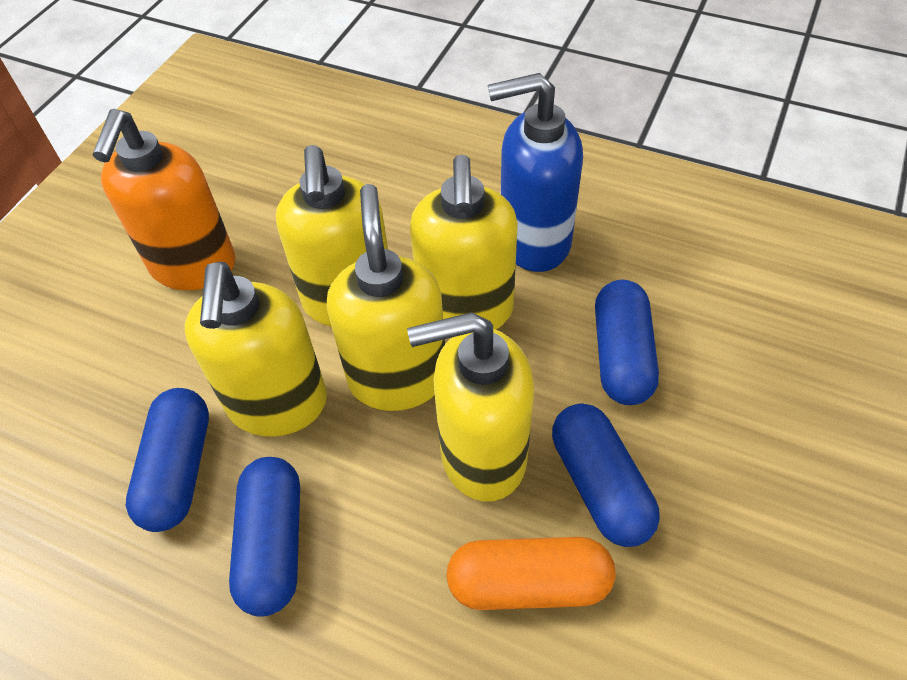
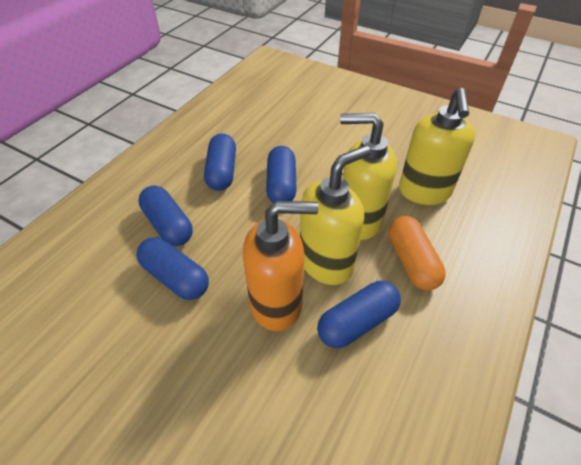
blue capsule: [126,388,209,532] [229,457,300,617] [552,403,660,547] [595,279,659,405] = 4 -> [136,237,209,300] [138,186,193,246] [204,133,236,191] [266,146,297,203] [317,281,401,348] = 5
blue soap dispenser: [488,73,583,272] = 1 -> none = 0
yellow soap dispenser: [185,261,327,437] [276,145,388,326] [327,184,445,411] [407,312,534,502] [410,155,518,330] = 5 -> [300,145,371,285] [340,113,397,240] [399,88,475,205] = 3

